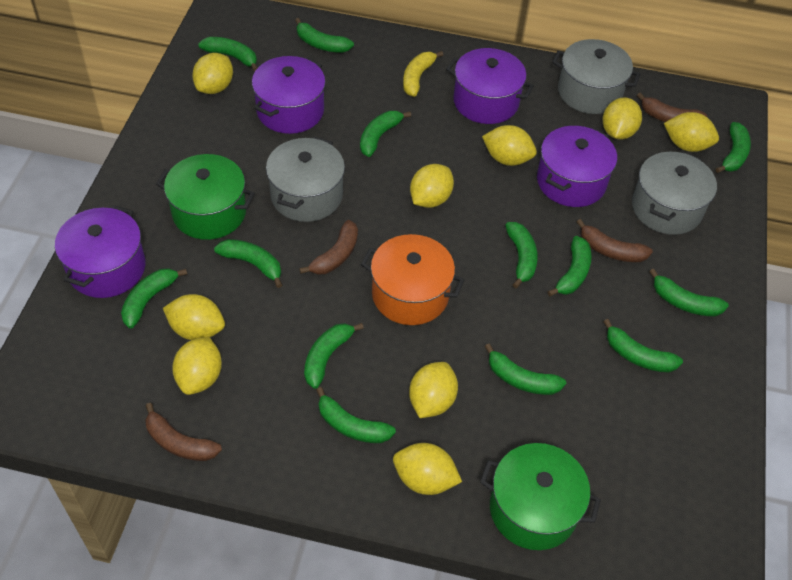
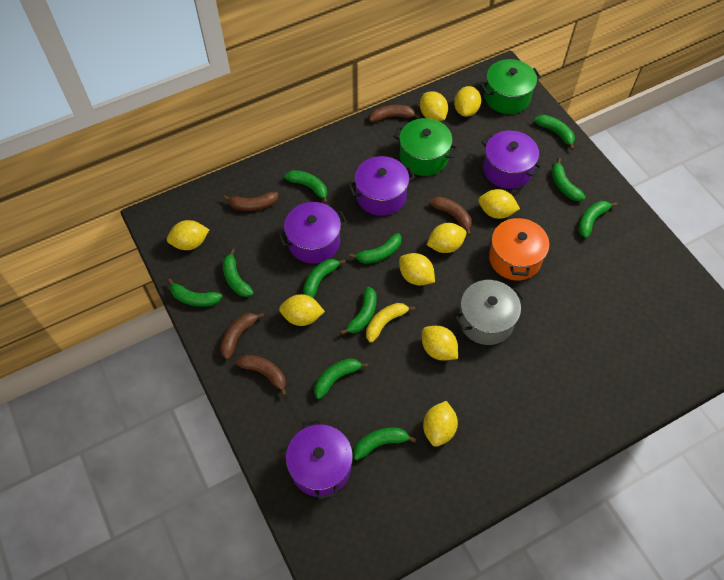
brown banana: [145,403,222,461] [299,220,358,275] [577,219,653,262] [637,93,707,122] = 4 -> [220,313,264,360] [223,192,279,211] [236,355,287,396] [369,105,421,122] [429,197,472,236] = 5
green banana: [121,268,187,329] [198,37,258,71] [214,239,282,288] [295,18,354,53] [304,323,364,389] [316,387,396,443] [360,111,411,157] [485,344,566,395] [505,222,538,288] [547,236,591,296] [603,319,683,372] [649,269,729,316] [716,122,751,173] = 13 -> [168,279,222,307] [223,249,254,297] [284,170,328,204] [303,259,346,298] [314,358,368,399] [340,287,377,335] [349,233,402,264] [353,428,416,460] [534,115,575,150] [552,158,586,201] [578,201,617,238] = 11
grey pot: [266,136,345,222] [552,39,640,114] [632,152,717,235] = 3 -> [455,280,525,345] = 1

